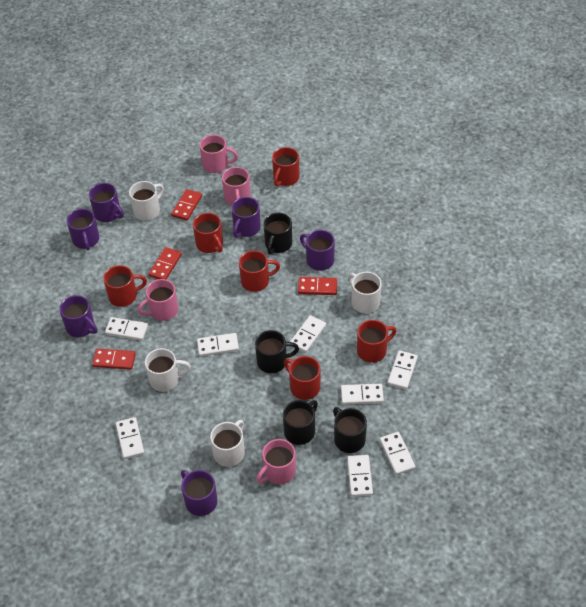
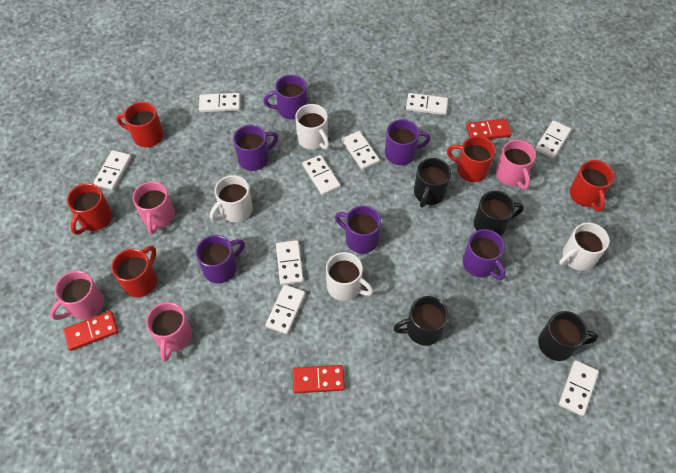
red domino: [92,349,136,370] [148,247,182,279] [171,189,202,221] [298,277,337,295] = 4 -> [64,311,118,351] [293,365,345,393] [466,119,511,139] = 3
red mug: [103,265,147,307] [193,213,223,253] [239,250,280,292] [272,147,299,186] [284,356,320,400] [357,320,397,363] = 6 -> [67,183,112,235] [111,246,157,297] [116,102,164,147] [447,136,495,182] [570,160,614,212] = 5
white domino: [105,317,148,341] [116,417,144,459] [197,333,239,356] [290,315,326,353] [341,384,384,405] [347,455,373,497] [380,432,416,475] [388,350,418,389] = 8 -> [94,150,132,190] [199,93,240,112] [265,285,305,334] [276,240,304,285] [302,155,340,196] [342,131,380,170] [406,93,448,115] [535,120,571,158] [559,360,599,416] = 9

